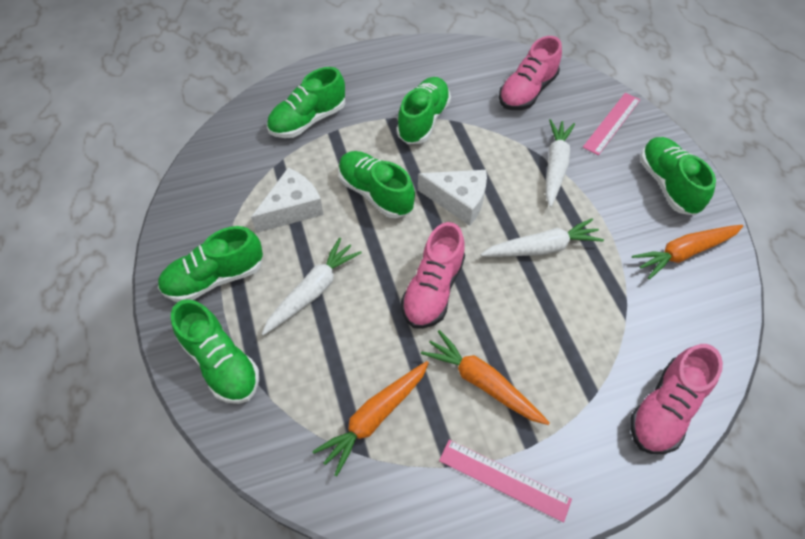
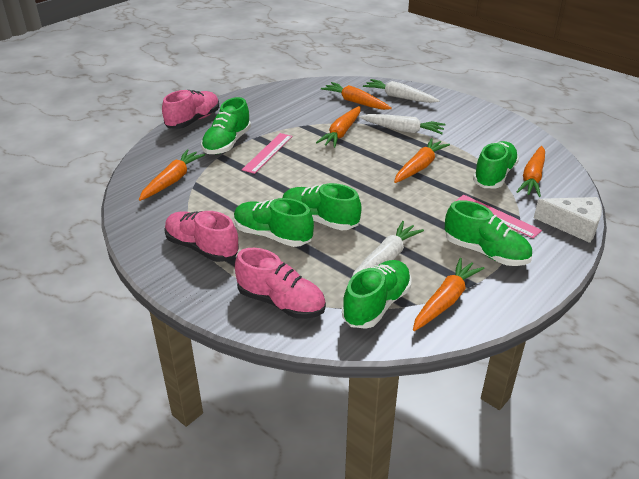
orange carrot: [312,361,429,477] [421,330,550,425] [632,225,743,279] = 3 -> [139,149,205,201] [316,106,360,148] [321,82,392,110] [394,138,450,183] [413,258,485,331] [516,146,545,197] = 6
white cheese: [251,168,323,233] [418,170,487,226] = 2 -> [534,197,602,243] = 1

